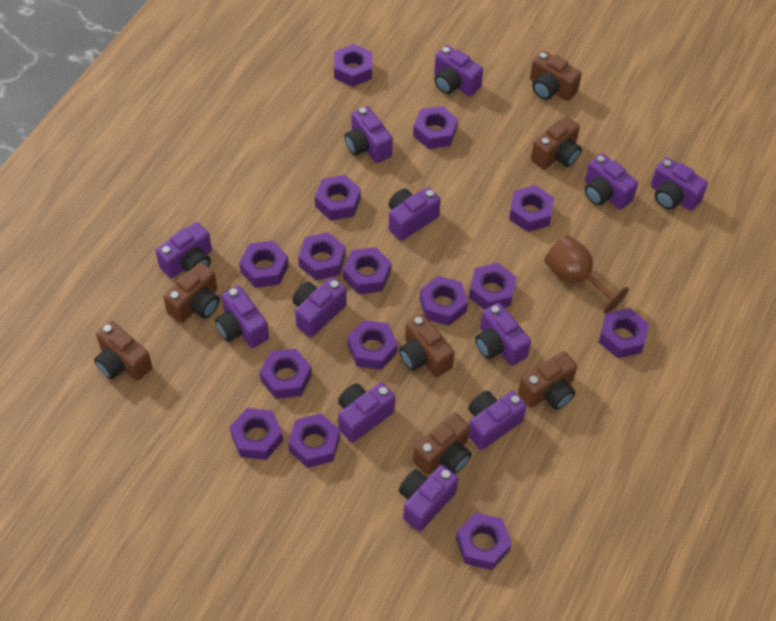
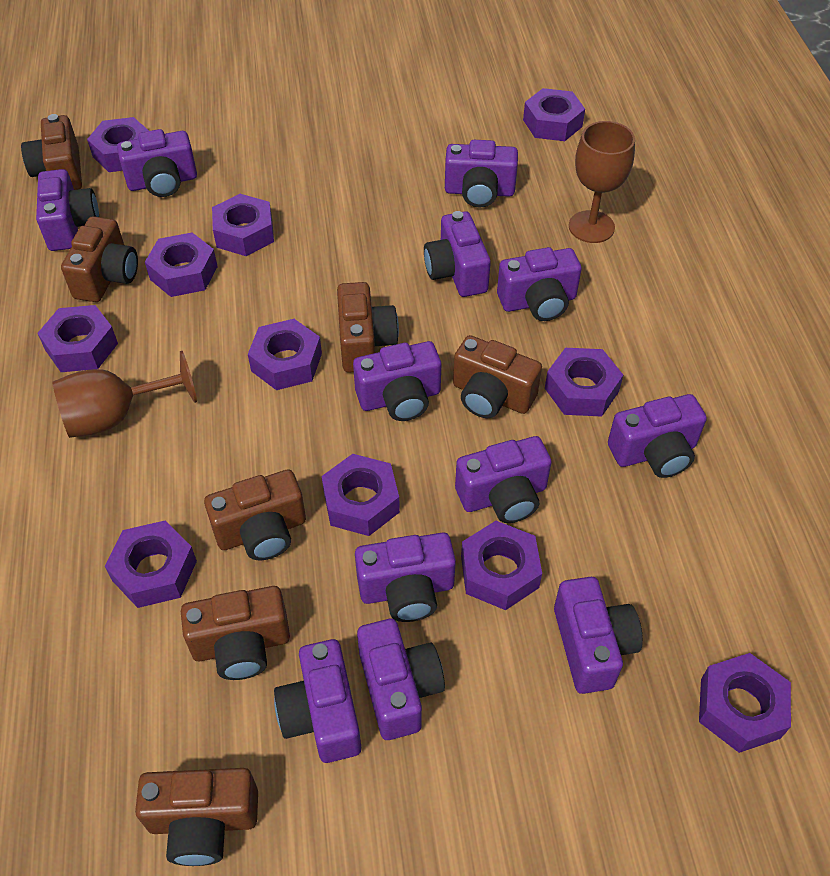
brown goblet: [544,235,629,314] = 1 -> [52,351,197,438] [569,121,635,243] = 2
purple nut: [230,408,283,460] [239,241,289,288] [260,349,312,399] [288,413,340,468] [298,232,345,280] [315,175,361,221] [334,44,372,87] [343,247,391,294] [348,320,398,370] [413,106,458,149] [420,276,468,326] [456,513,512,570] [469,263,516,310] [509,185,554,232] [599,308,649,358] = 15 -> [38,305,118,372] [87,117,149,172] [105,521,197,608] [145,233,218,297] [212,194,274,256] [248,319,322,390] [322,454,400,536] [461,521,542,610] [523,88,585,141] [545,348,623,417] [699,653,791,753] = 11

